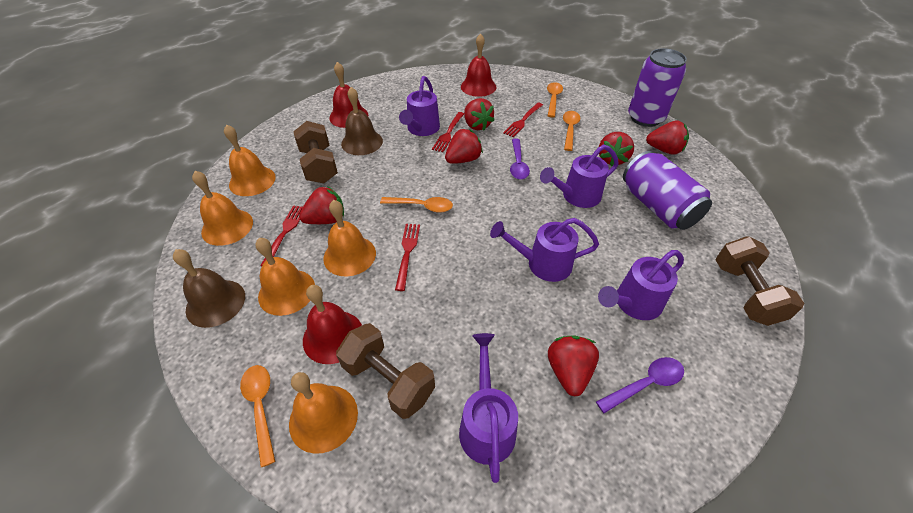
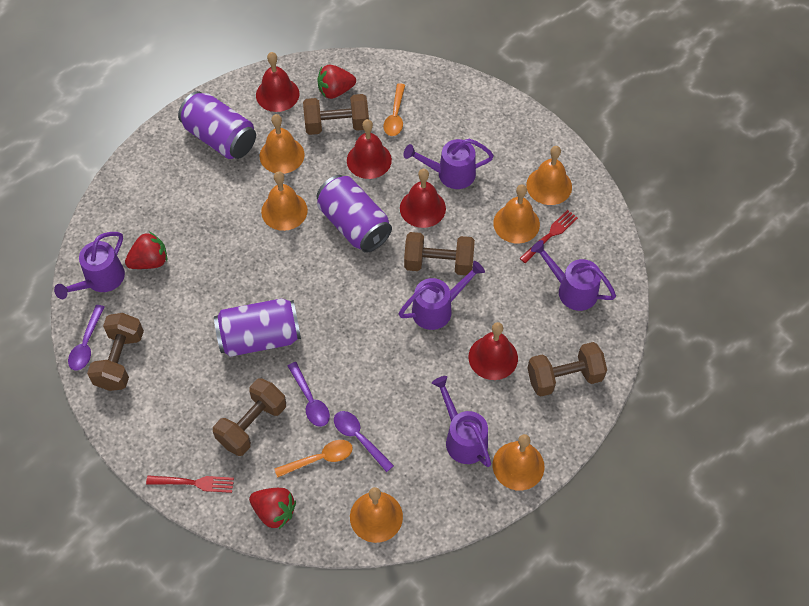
brown bell: [173,249,245,328] [341,87,383,155] = 2 -> none = 0
brown dumbbell: [293,121,338,183] [336,323,435,419] [716,236,804,326] = 3 -> [87,313,144,391] [213,378,286,456] [303,94,369,135] [404,232,475,275] [527,342,607,397] = 5
orange bell: [192,171,253,246] [224,124,276,196] [255,238,315,316] [289,372,358,454] [323,200,376,277] = 5 -> [260,114,305,174] [261,171,308,231] [350,487,403,543] [493,184,540,244] [493,434,544,491] [526,146,572,205] = 6
orange spoon: [240,365,276,467] [380,197,453,213] [547,82,563,118] [563,111,580,151] = 4 -> [274,440,353,478] [383,83,405,136] = 2
purple can: [623,151,712,230] [628,48,687,127] = 2 -> [178,91,256,159] [214,298,301,357] [317,175,392,253] = 3
purple spoon: [510,139,530,180] [596,357,684,413] = 2 -> [68,305,105,371] [288,362,330,427] [334,411,394,472] = 3
red bell: [303,285,362,364] [329,62,368,128] [461,34,496,97] = 3 -> [256,52,299,112] [347,119,392,179] [400,169,446,228] [469,322,518,380] = 4
red fork: [260,205,303,267] [395,224,420,291] [432,112,464,152] [503,102,543,137] = 4 -> [146,476,234,493] [519,210,578,263] = 2
red strawberry: [299,186,344,224] [445,129,483,164] [464,98,494,130] [548,335,599,396] [599,132,634,166] [646,120,689,155] = 6 -> [125,232,167,269] [249,488,296,529] [317,65,356,99] = 3

